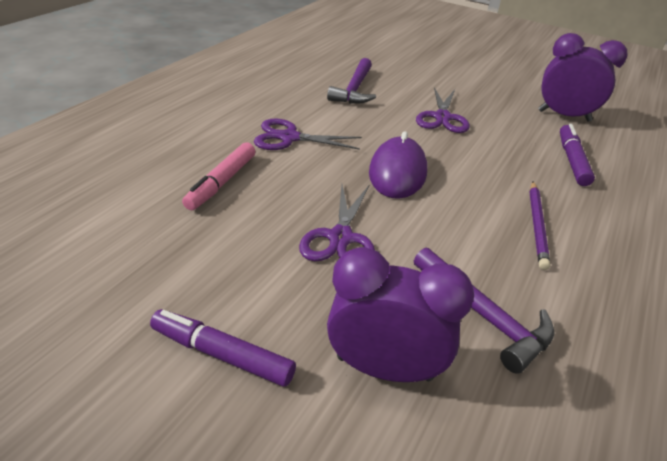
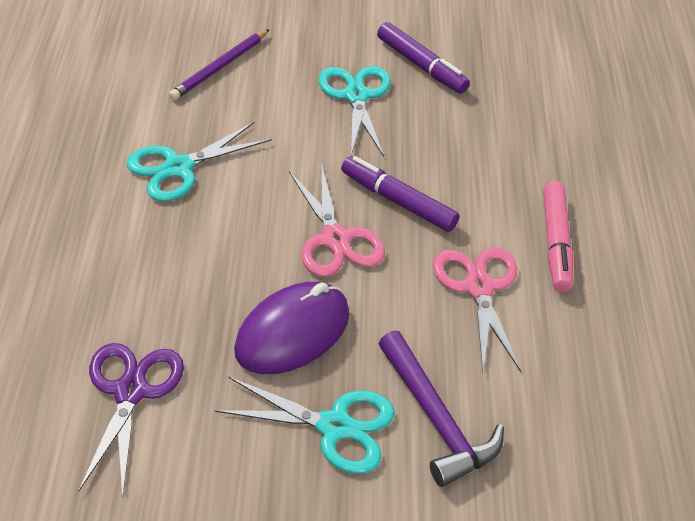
pink scissors: none = 0 -> [289,164,385,277] [433,247,521,372] = 2
purple clock: [327,247,474,382] [538,33,627,122] = 2 -> none = 0
purple hammer: [327,58,376,104] [414,247,555,374] = 2 -> [378,331,504,487] = 1
purple scissors: [254,118,362,150] [299,185,375,261] [416,87,470,133] = 3 -> [79,343,184,497] = 1
turquoise scissors: none = 0 -> [127,122,272,202] [214,377,395,474] [318,66,391,157] = 3

